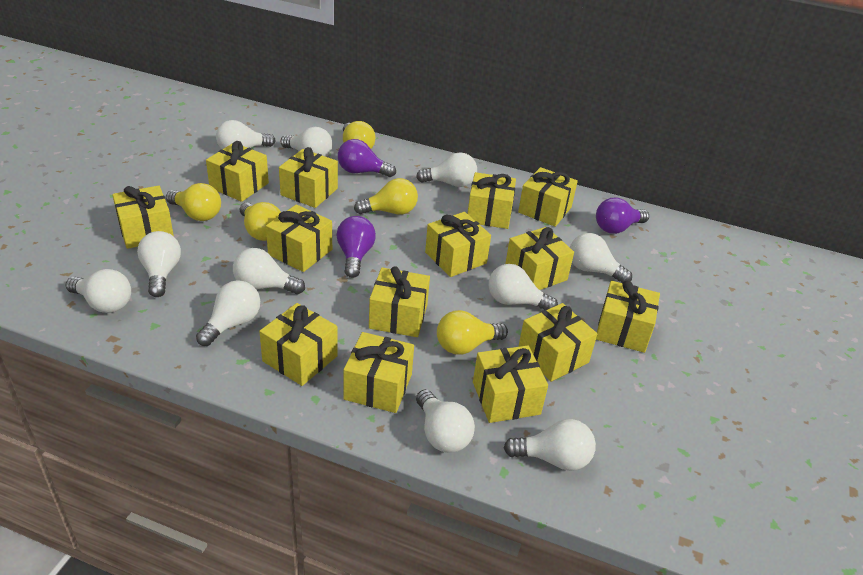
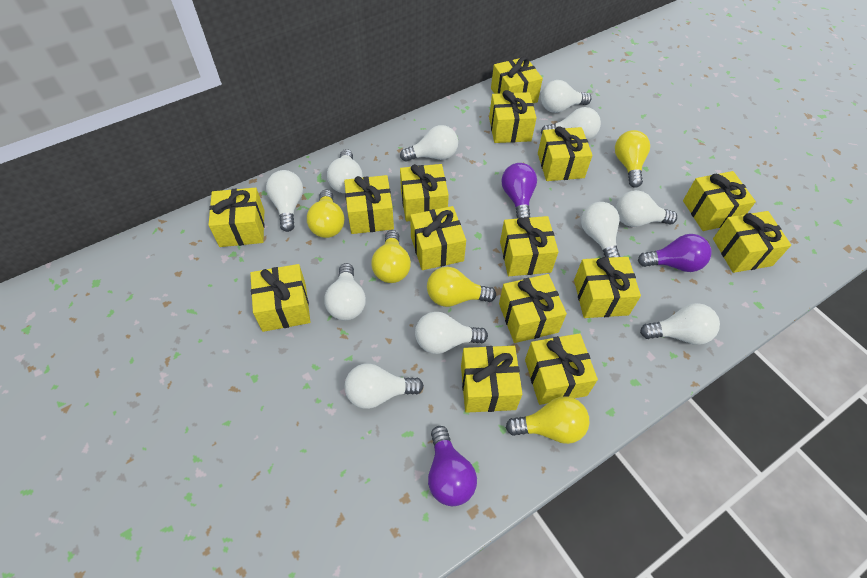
yellow gift: [112,186,174,249] [206,141,269,202] [259,303,338,386] [266,204,332,272] [279,147,338,208] [343,332,414,413] [369,266,430,337] [425,212,491,277] [468,172,516,229] [473,345,548,423] [505,227,574,290] [518,167,578,227] [518,303,597,382] [596,281,660,353] = 14 -> [208,188,265,247] [250,264,310,332] [344,175,394,234] [400,164,449,222] [410,206,466,270] [461,346,522,413] [489,90,537,143] [491,57,543,103] [499,274,567,343] [500,216,559,276] [525,333,598,405] [538,126,593,181] [574,257,641,318] [683,171,756,231] [713,211,791,273] = 15

